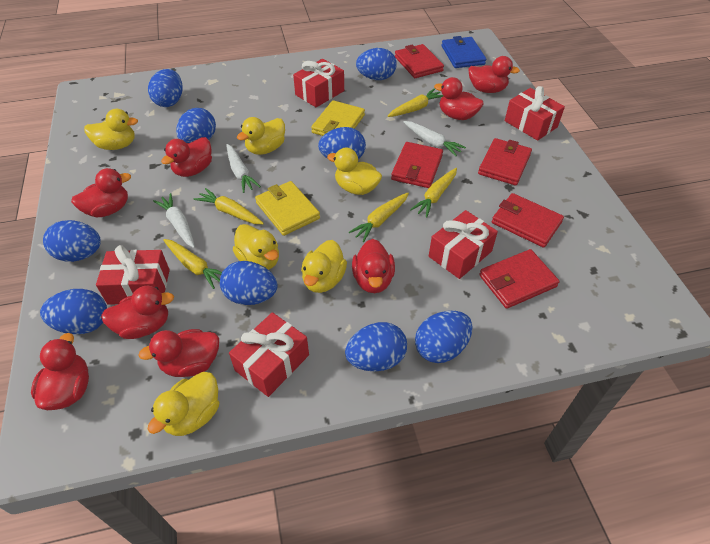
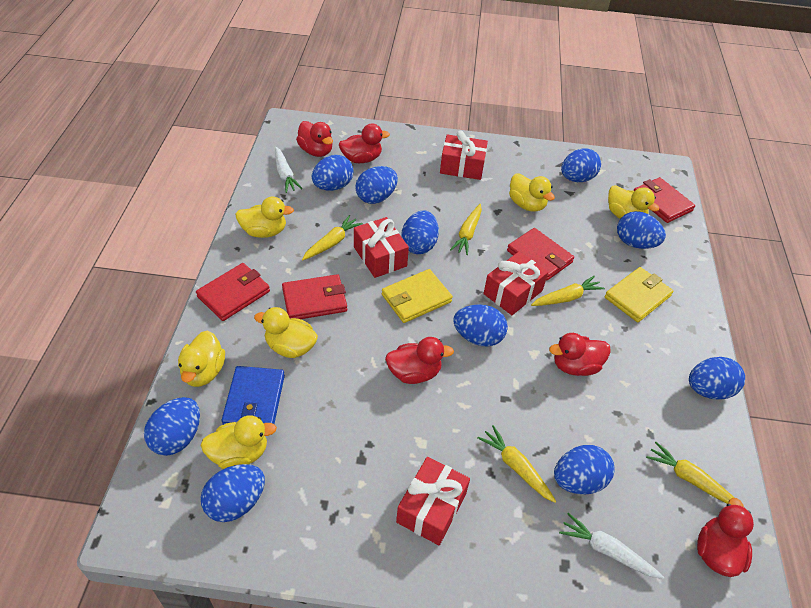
blue egg: [40,289,107,334] [43,220,101,262] [148,69,183,107] [176,108,216,143] [220,261,278,305] [318,127,366,159] [345,322,407,371] [356,48,397,80] [415,311,472,363] = 9 -> [144,397,200,456] [201,464,265,522] [312,155,354,191] [355,166,398,204] [401,210,439,254] [453,304,508,347] [554,445,615,495] [561,148,601,182] [617,211,666,249] [689,357,745,400] = 10
red duck: [31,333,89,410] [71,168,131,217] [101,286,174,339] [138,329,219,377] [161,137,212,177] [352,239,395,293] [434,77,484,120] [468,56,520,93] = 8 -> [296,121,333,157] [339,124,390,163] [385,337,454,384] [549,333,611,376] [697,498,754,577] = 5
red gift: [96,245,170,305] [229,312,309,397] [293,59,344,107] [429,210,498,279] [505,86,565,141] = 5 -> [354,217,409,278] [396,457,470,545] [440,131,488,180] [483,252,548,315] = 4
red wallet: [391,142,443,188] [395,44,444,78] [478,138,532,185] [479,249,560,309] [492,193,564,248] = 5 -> [196,263,270,321] [282,274,347,319] [507,228,574,281] [634,177,695,223] = 4
white carrot: [153,193,195,248] [226,144,261,193] [403,121,466,156] = 3 -> [275,147,303,193] [559,513,664,579] = 2

